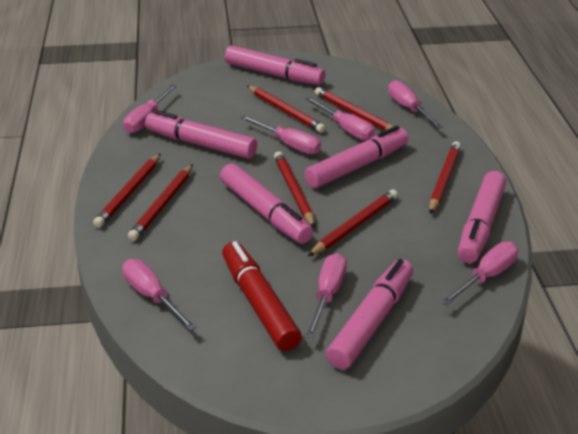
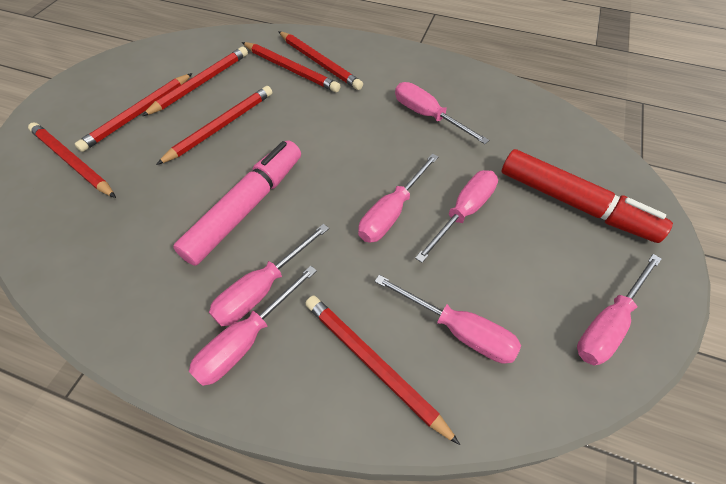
pink marker: [145,110,257,159] [220,163,313,244] [224,45,325,85] [304,126,408,188] [326,259,413,370] [458,171,506,263] = 6 -> [173,140,301,266] = 1

